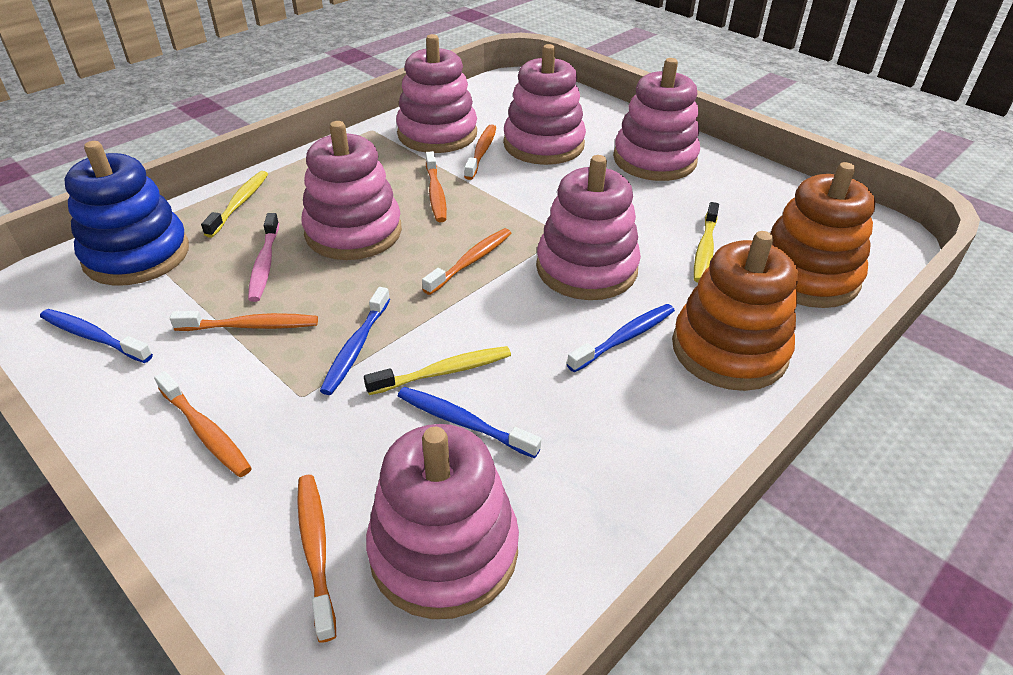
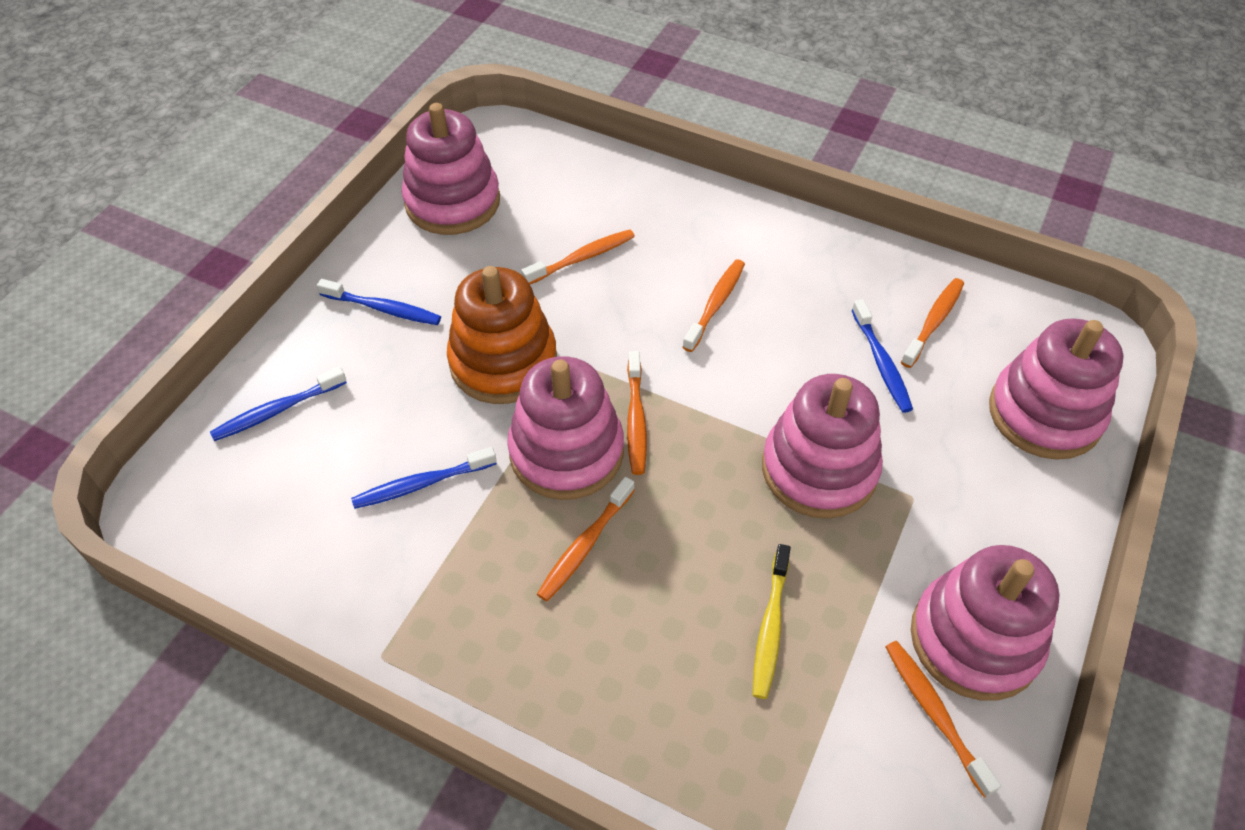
blue stacking toy: [65,141,189,286] = 1 -> none = 0
orange stacking toy: [672,231,798,391] [771,162,875,308] = 2 -> [447,266,557,404] = 1
pink stacking toy: [301,121,402,260] [366,424,519,619] [396,34,477,153] [503,44,586,165] [536,155,641,300] [613,58,700,181] = 6 -> [402,103,500,235] [507,356,624,500] [762,374,883,519] [911,545,1060,701] [989,318,1124,460] = 5
pink toothbrush: [248,213,279,302] = 1 -> none = 0
yellow toothbrush: [201,171,268,238] [364,346,511,395] [694,202,719,283] = 3 -> [753,544,791,699] = 1

